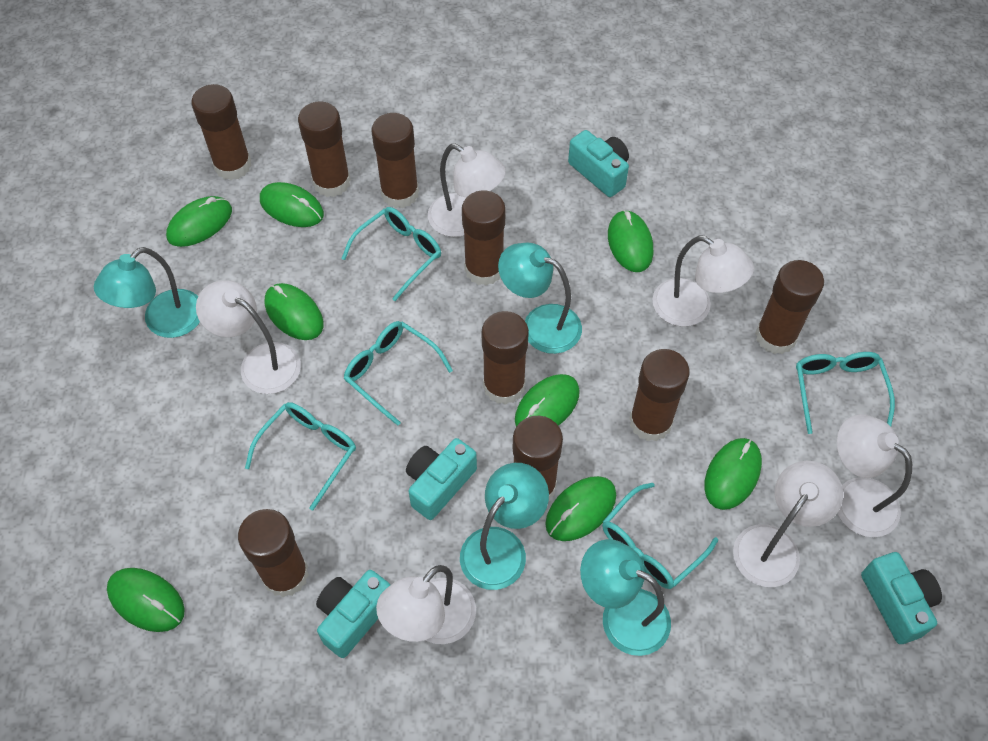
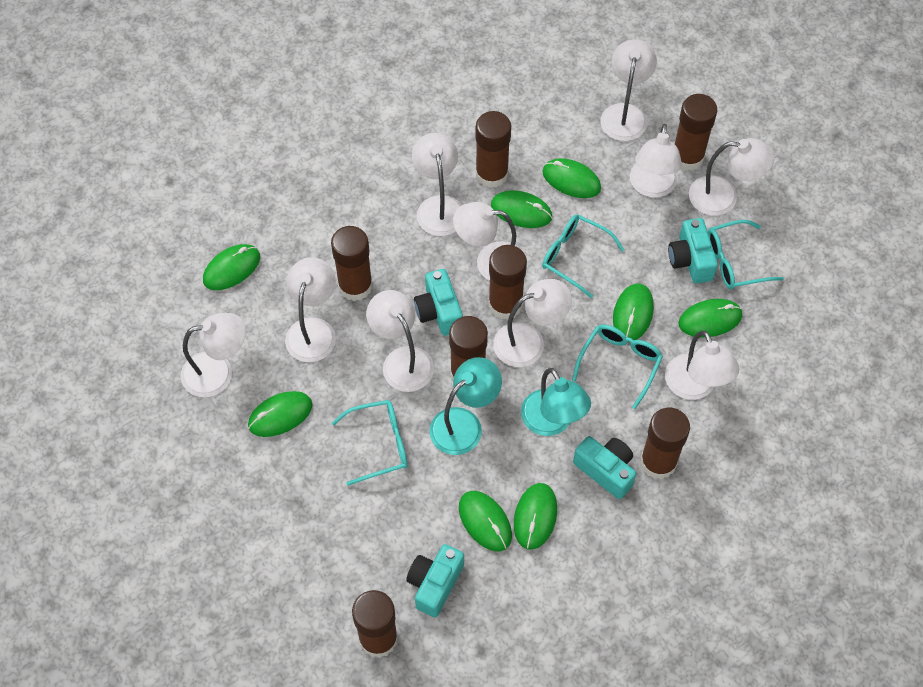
brown glue stick: [191,84,252,180] [238,509,309,597] [298,101,351,197] [372,113,419,208] [462,190,506,286] [482,311,529,405] [513,416,563,502] [629,349,690,441] [755,260,824,354] = 9 -> [331,226,373,301] [352,590,398,658] [449,316,488,380] [475,111,511,188] [488,245,527,320] [640,408,690,480] [675,94,717,171] = 7
turquoise glasses: [245,402,356,510] [341,207,441,301] [343,321,453,426] [602,483,718,589] [796,352,895,434] = 5 -> [332,400,408,486] [542,215,624,298] [572,325,663,409] [708,220,784,289] = 4
turquoise lamp: [94,247,200,338] [460,463,549,590] [498,243,582,354] [580,539,671,656] = 4 -> [429,357,502,455] [521,368,591,436] = 2
white lamp: [196,280,301,394] [376,565,476,644] [428,144,506,237] [653,235,754,326] [733,461,843,587] [837,414,912,537] = 6 -> [181,313,246,397] [285,257,336,362] [366,290,434,392] [412,133,462,236] [453,202,519,281] [493,279,572,367] [600,39,657,141] [630,124,682,198] [665,331,739,400] [689,138,775,216] = 10

